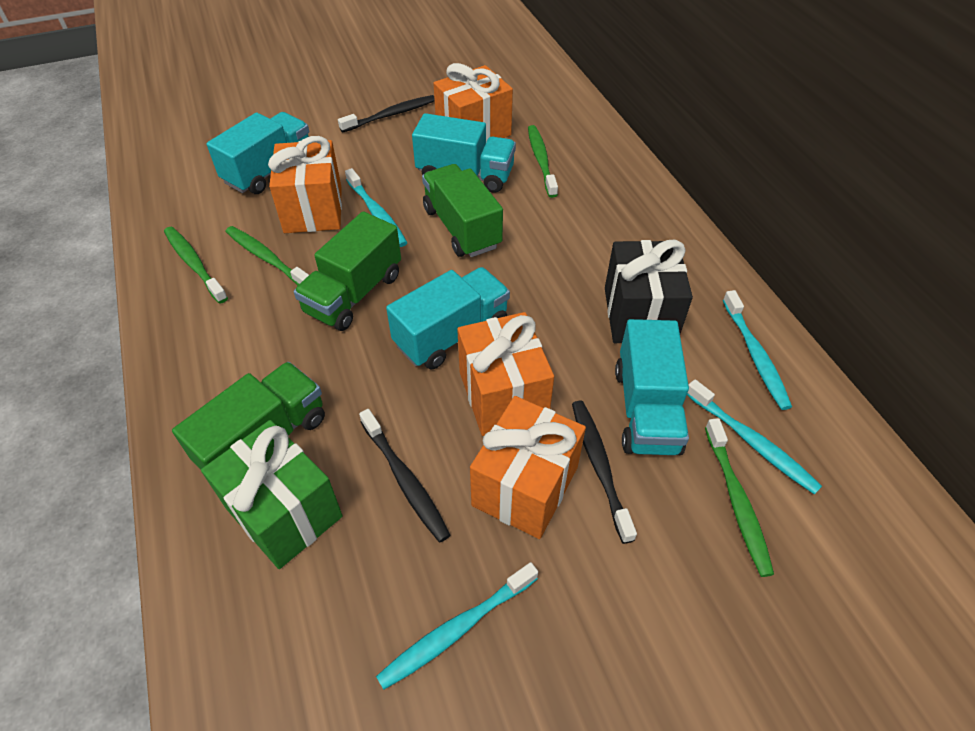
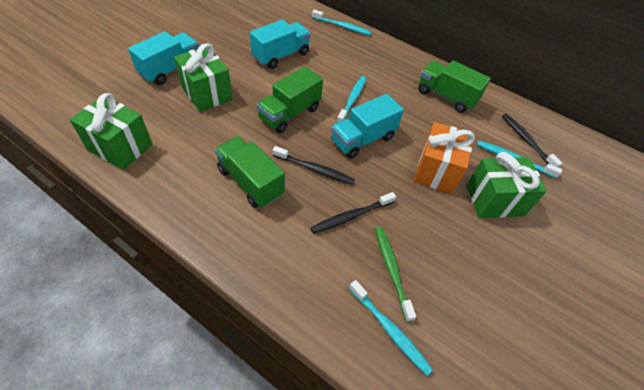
black gift: [605,240,693,343] = 1 -> none = 0
green gift: [201,420,343,569] = 1 -> [70,93,153,170] [174,43,233,112] [466,152,547,218] = 3
green toothbrush: [164,227,228,304] [225,226,309,285] [528,125,558,198] [705,418,774,577] = 4 -> [375,227,416,322] = 1
orange gift: [268,136,342,233] [433,63,513,142] [457,312,554,436] [470,396,586,539] = 4 -> [414,122,475,194] = 1
turquoise truck: [206,112,309,194] [386,267,510,369] [412,113,516,193] [615,319,689,455] = 4 -> [128,31,199,85] [250,19,311,69] [331,94,404,159] = 3

